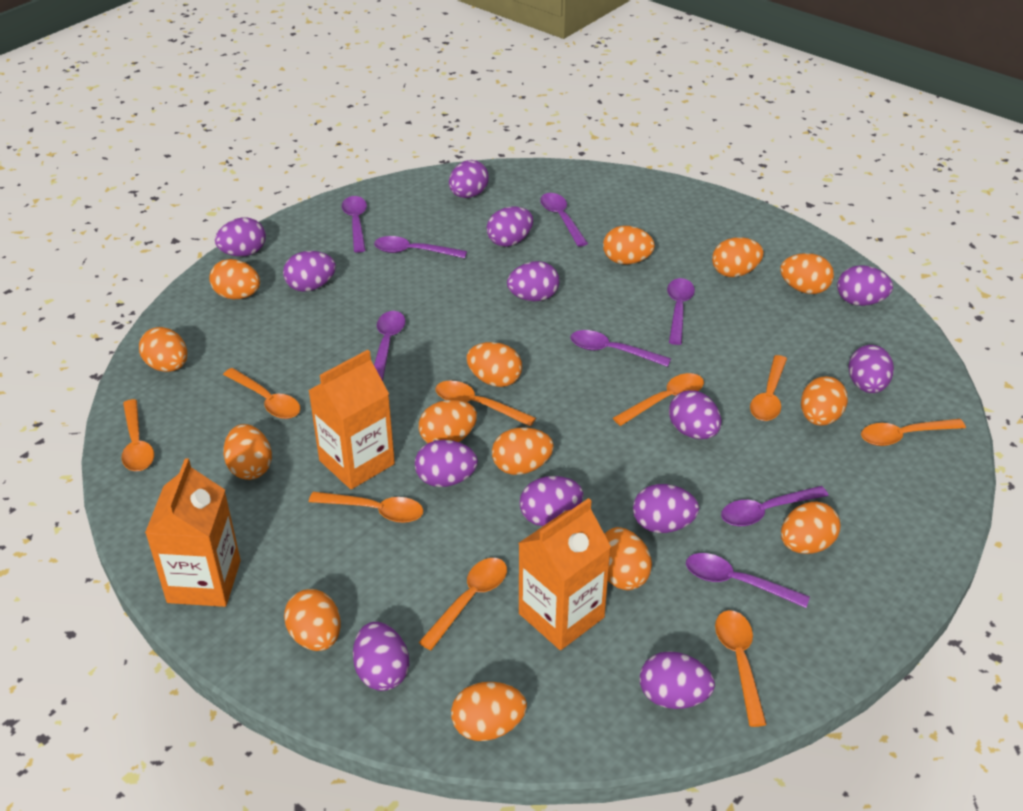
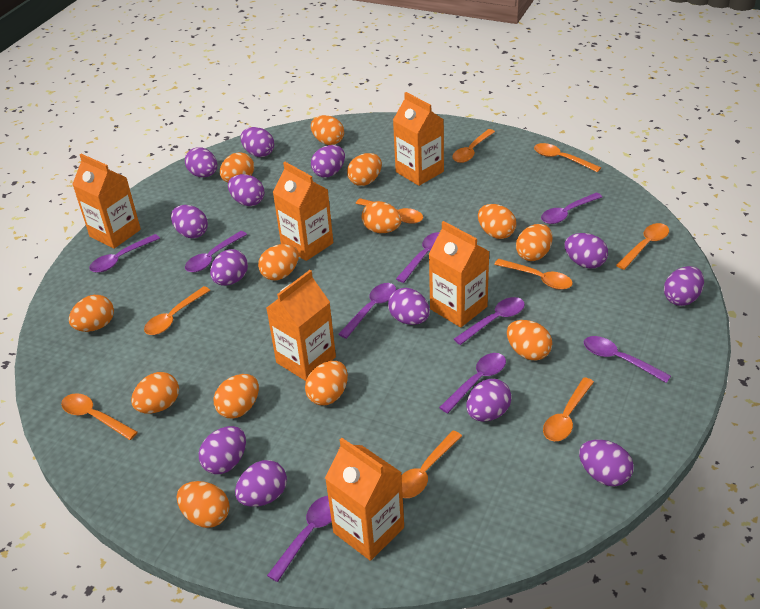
orange carton: [145,458,241,607] [308,350,395,489] [519,498,611,650] = 3 -> [72,154,141,249] [267,270,336,381] [273,162,333,261] [325,438,404,561] [393,92,444,186] [428,221,490,327] = 6
orange egg: [139,327,187,372] [209,259,260,299] [223,424,272,480] [284,589,341,651] [419,400,477,443] [451,682,527,741] [466,342,522,387] [492,427,554,475] [603,226,655,264] [605,527,652,590] [712,237,764,277] [780,253,834,294] [781,502,841,554] [801,376,848,426] = 14 -> [69,295,114,332] [131,372,179,414] [177,481,230,528] [214,374,259,419] [220,152,254,183] [258,244,299,281] [305,361,348,405] [311,115,344,145] [347,153,382,186] [362,201,402,233] [478,204,516,239] [507,320,552,360] [516,224,552,261] = 13
purple spoon: [342,196,367,253] [374,236,467,258] [374,311,405,381] [540,193,588,247] [571,330,671,367] [667,278,695,345] [686,553,810,608] [721,486,828,526] = 8 -> [89,234,160,273] [185,231,247,272] [267,496,332,582] [338,283,396,339] [396,232,440,283] [439,353,506,413] [454,297,525,345] [541,192,602,224] [584,336,671,383] = 9

